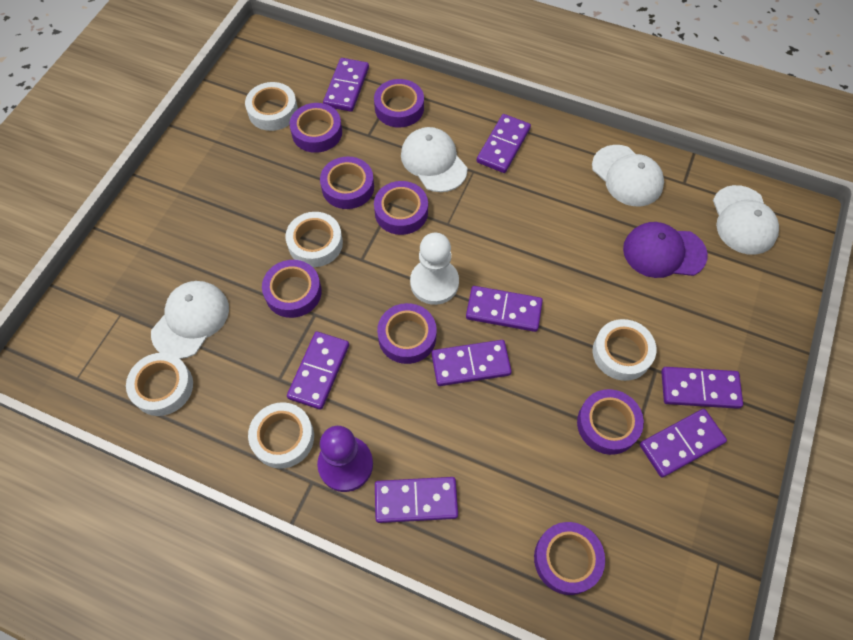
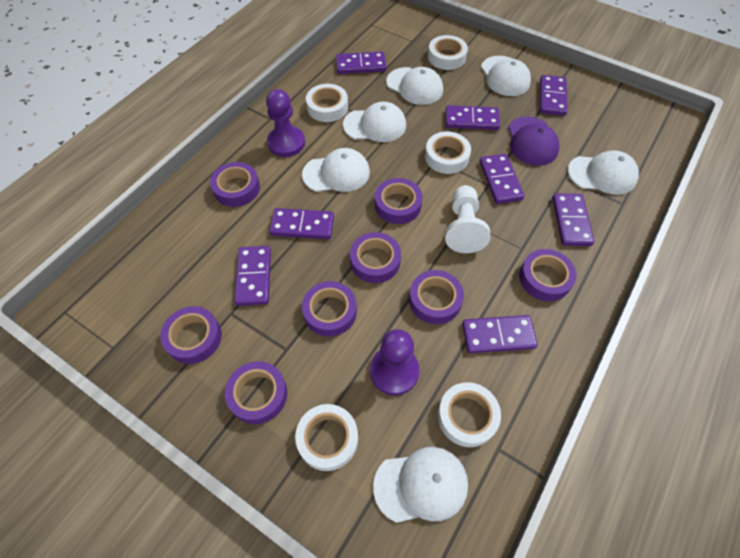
purple pawn: [317,426,373,492] = 1 -> [266,89,305,157] [370,329,419,395] = 2
white cap: [151,281,229,359] [401,127,467,192] [592,145,664,206] [713,185,779,255] = 4 -> [302,148,370,192] [343,102,406,142] [373,447,468,523] [386,67,443,105] [481,56,531,96] [568,150,639,195] = 6

